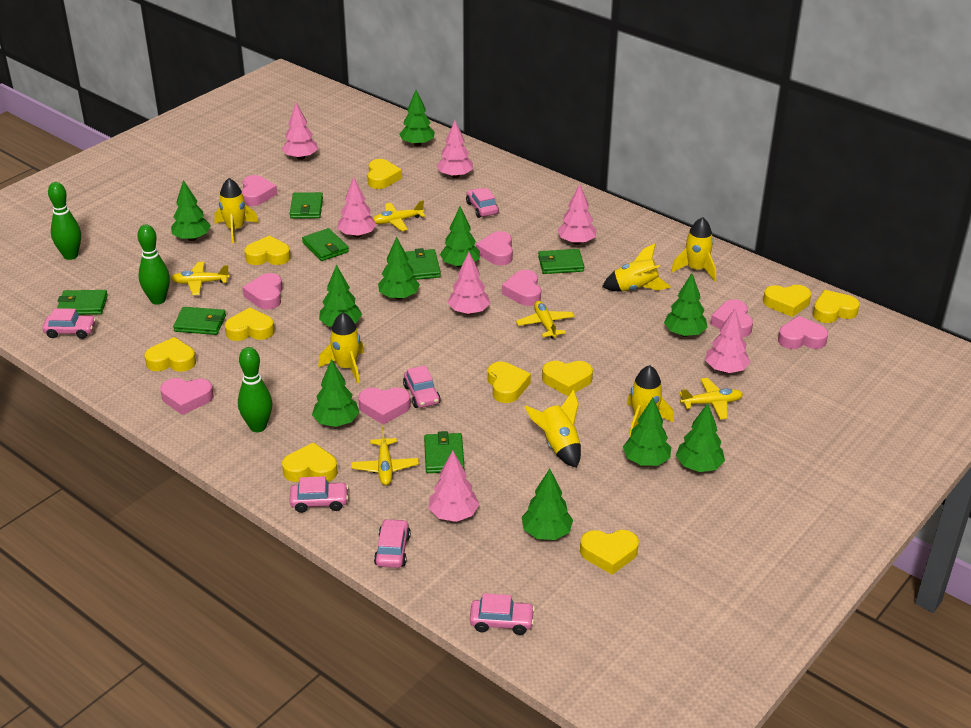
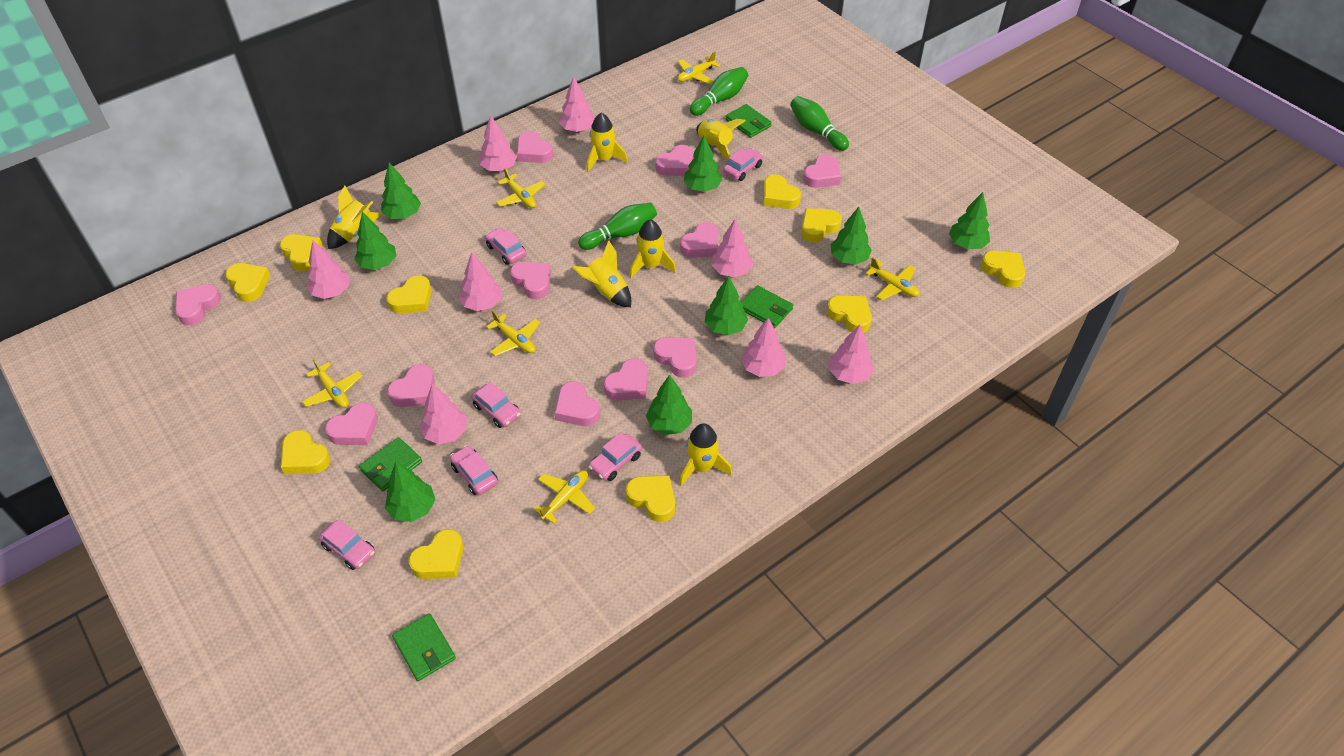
green tree: [171,180,211,241] [312,359,359,427] [319,264,362,327] [378,237,420,300] [400,90,435,146] [440,207,480,268] [522,468,573,540] [623,398,671,466] [664,273,708,337] [676,403,725,472] = 10 -> [354,212,396,270] [381,163,421,219] [385,462,436,522] [646,375,692,435] [684,136,722,192] [705,276,748,335] [831,207,872,264] [949,192,990,249] = 8
green wallet: [57,290,108,315] [173,307,226,335] [290,192,323,219] [302,228,349,261] [405,248,441,280] [424,431,465,473] [538,249,584,274] = 7 -> [359,437,422,491] [392,613,456,681] [726,104,772,138] [741,285,793,328] = 4
pink heart: [160,378,213,415] [242,175,277,206] [242,273,283,310] [358,387,411,425] [476,231,513,265] [502,270,541,306] [711,299,753,337] [778,316,828,349] = 8 -> [175,284,221,325] [325,402,378,445] [387,364,435,407] [510,262,551,299] [517,131,553,163] [554,381,600,426] [604,358,647,401] [653,337,697,378] [655,145,693,176] [680,222,718,258] [803,154,841,188] = 11
pink tree: [282,103,318,160] [337,177,377,238] [428,451,479,522] [437,120,473,178] [448,252,490,315] [557,184,597,245] [705,308,750,373] = 7 -> [307,241,349,299] [420,384,467,444] [459,252,501,311] [479,115,517,171] [559,76,595,132] [712,219,753,277] [741,318,786,377] [829,324,874,384] = 8
yellow plane: [171,262,230,295] [351,427,419,485] [373,200,425,231] [516,301,575,339] [679,378,743,419] = 5 -> [302,358,363,408] [486,310,540,356] [496,168,545,208] [533,470,595,524] [678,52,720,84] [865,257,919,300] = 6

